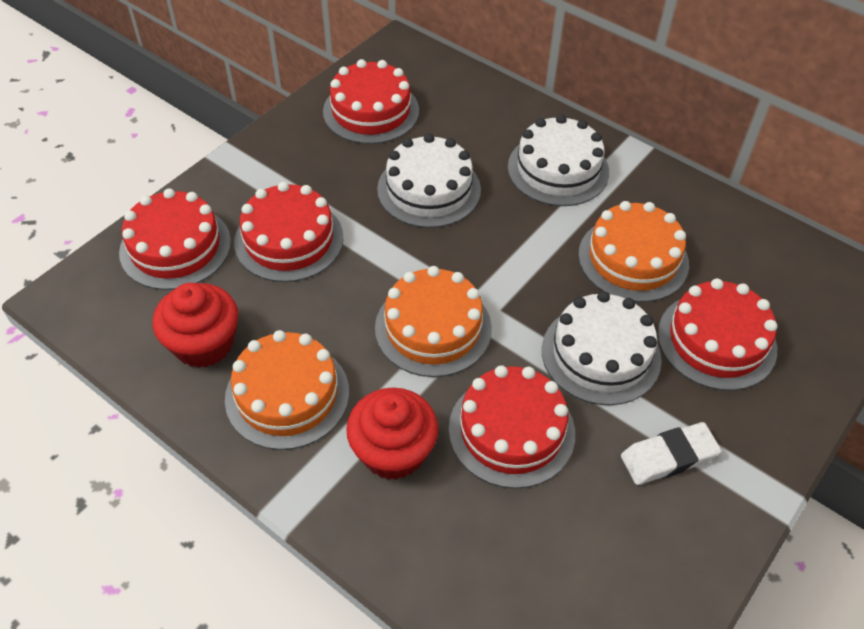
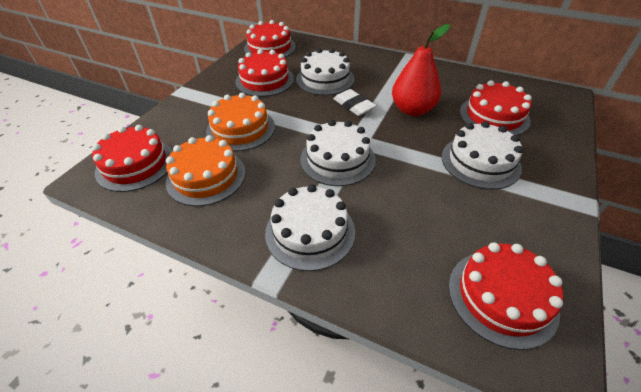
orange cake: [225,330,349,450] [375,266,492,377] [578,201,689,302] = 3 -> [166,135,245,206] [206,93,275,152] = 2
red cupcake: [153,283,238,368] [346,388,439,480] = 2 -> none = 0
red pear: none = 0 -> [392,24,450,116] = 1
white cake: [377,133,481,228] [508,114,609,206] [542,291,662,405] = 3 -> [265,184,355,271] [296,48,355,95] [300,120,376,186] [442,121,523,190] = 4

